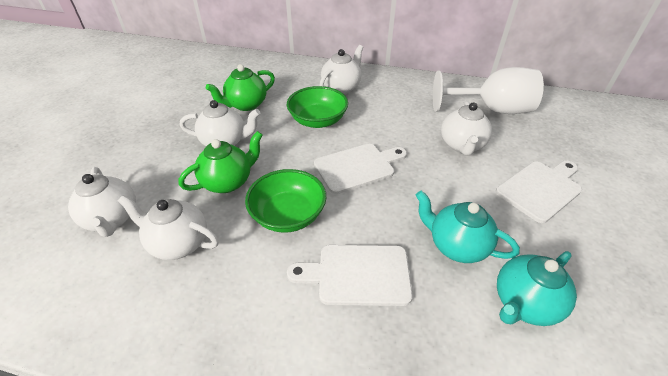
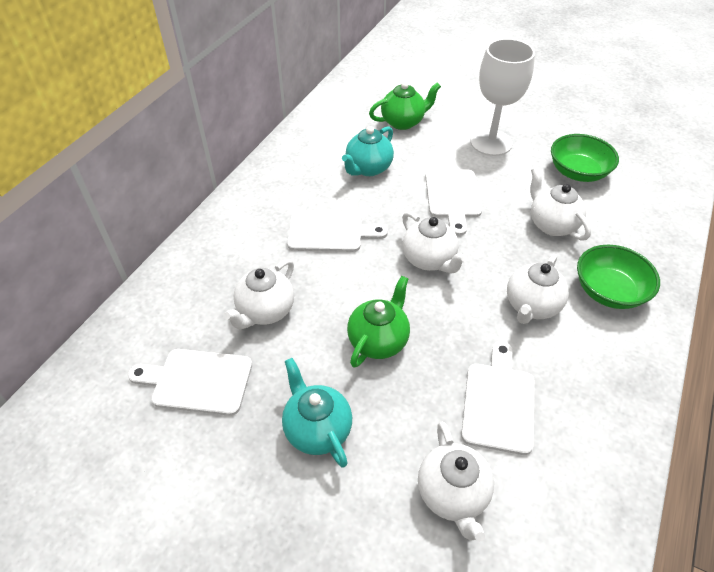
white cutting board: [287,245,413,306] [314,144,407,194] [496,161,582,223] = 3 -> [128,349,252,416] [287,210,388,252] [425,169,482,236] [461,341,535,455] = 4

